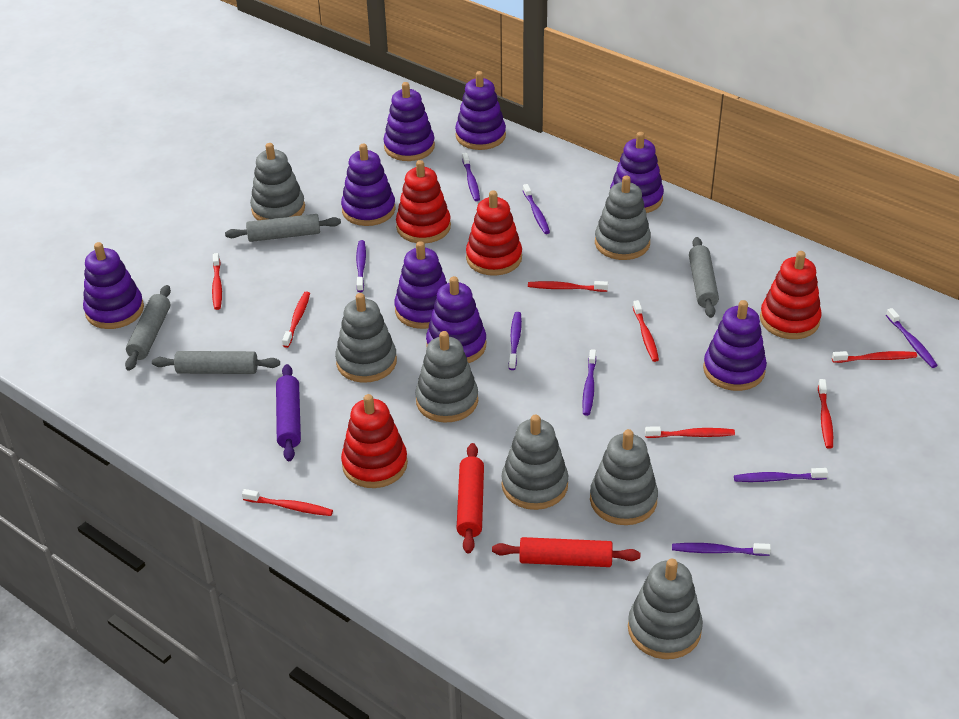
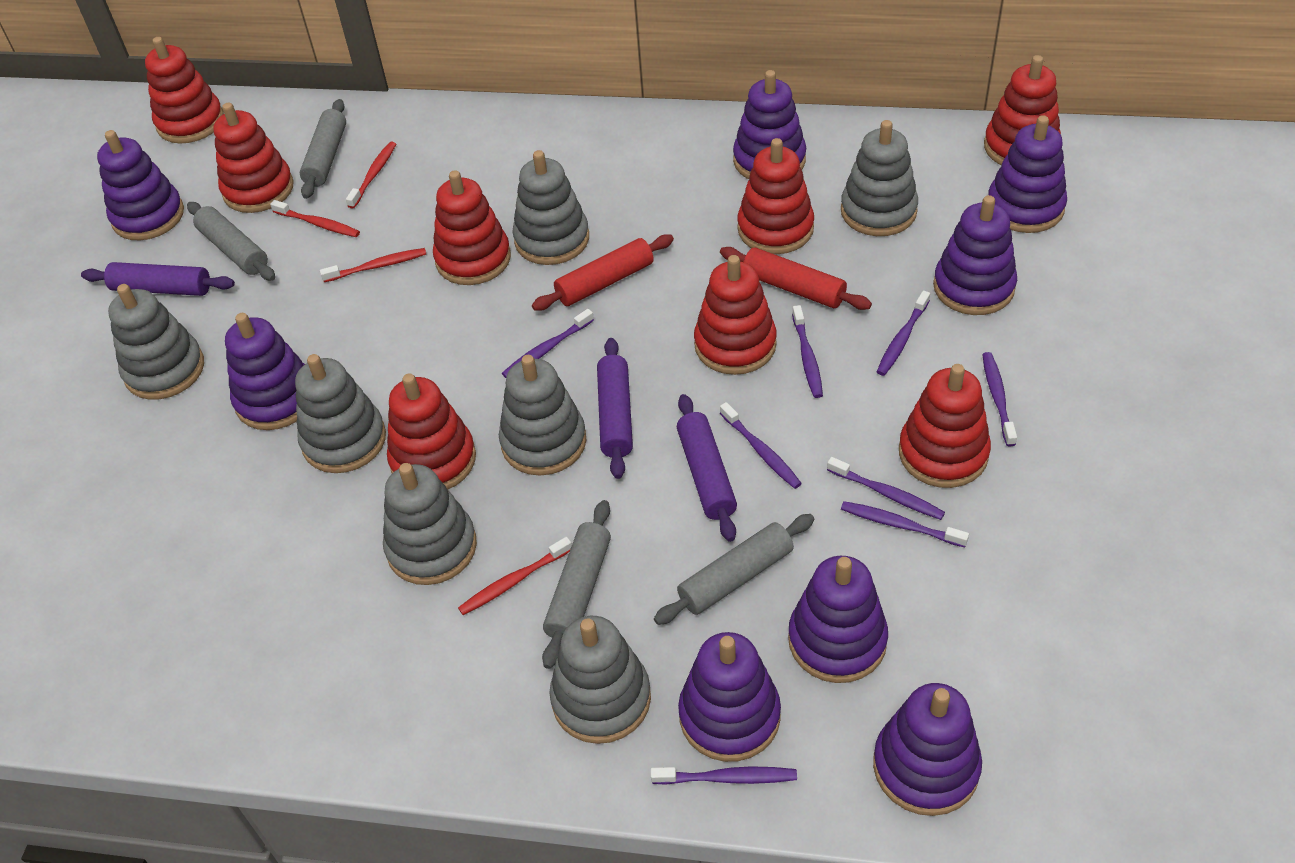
purple rolling pin: [276,364,301,461] = 1 -> [81,262,235,296] [597,338,633,479] [677,394,737,542] = 3
red stacking toy: [341,394,408,488] [396,160,451,244] [466,190,522,276] [760,251,822,339] = 4 -> [145,37,224,143] [213,103,294,213] [387,373,476,489] [433,170,511,285] [694,255,777,375] [737,138,814,254] [899,364,991,488] [984,55,1061,165] = 8
red toothbrush: [212,253,222,310] [242,489,333,516] [282,291,310,348] [528,281,608,292] [633,300,659,362] [645,426,735,438] [818,379,833,449] [832,351,917,363] = 8 -> [270,200,360,237] [320,248,426,282] [346,142,396,209] [458,537,572,615] = 4

